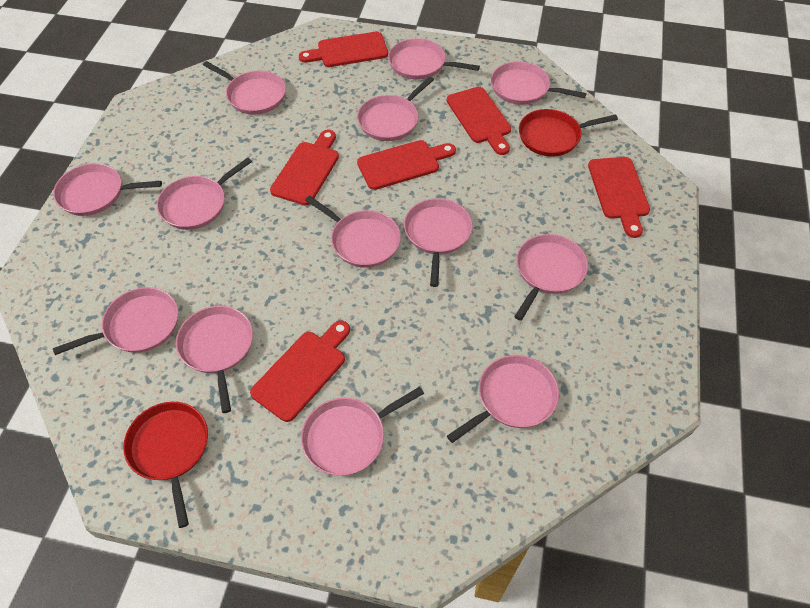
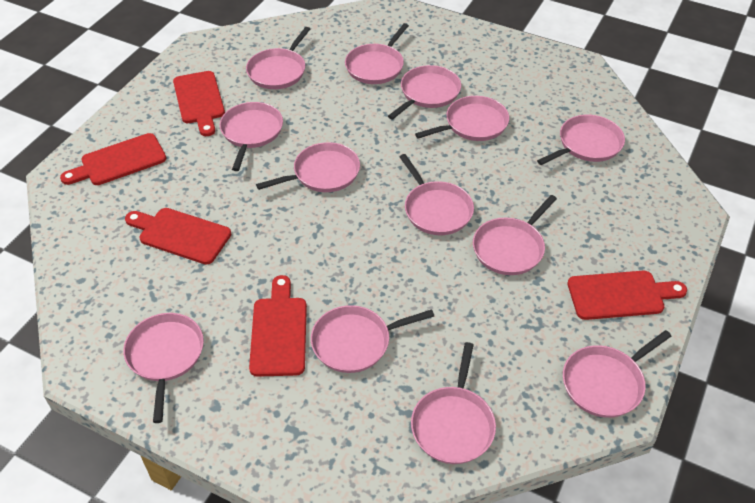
red cutting board: [250,321,350,422] [270,130,339,205] [299,32,388,67] [357,140,456,190] [447,87,511,155] [588,157,650,238] = 6 -> [60,133,166,185] [125,208,231,265] [173,71,225,136] [249,275,307,377] [568,271,687,320] = 5
red pan: [123,402,208,528] [519,109,618,157] = 2 -> none = 0

